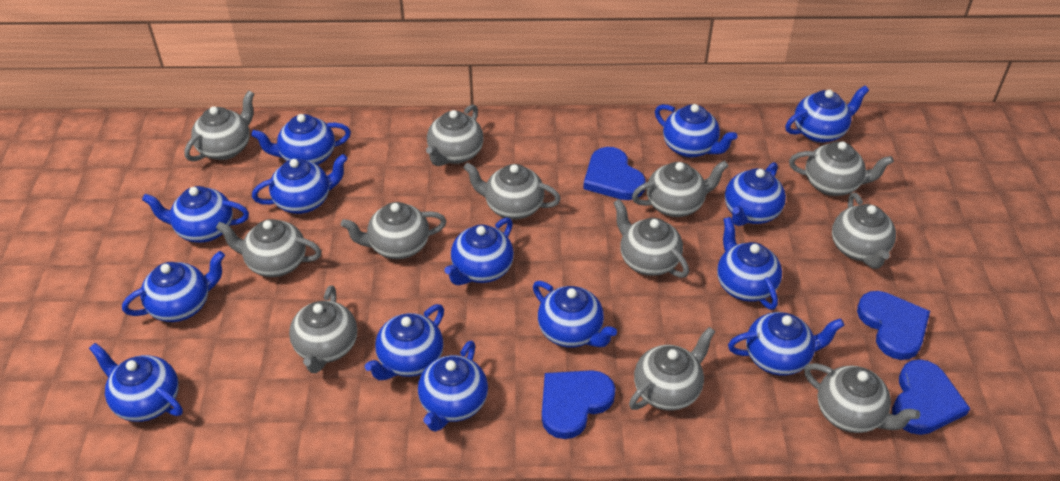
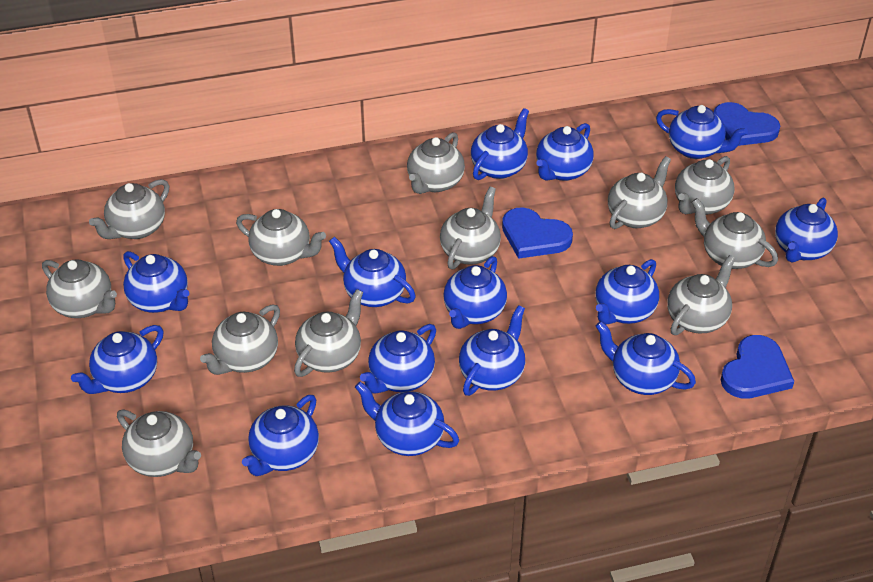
blue heart: [542,370,616,439] [583,147,646,200] [857,291,930,360] [892,359,970,435] = 4 -> [502,207,573,259] [714,102,780,146] [721,335,794,399] = 3

